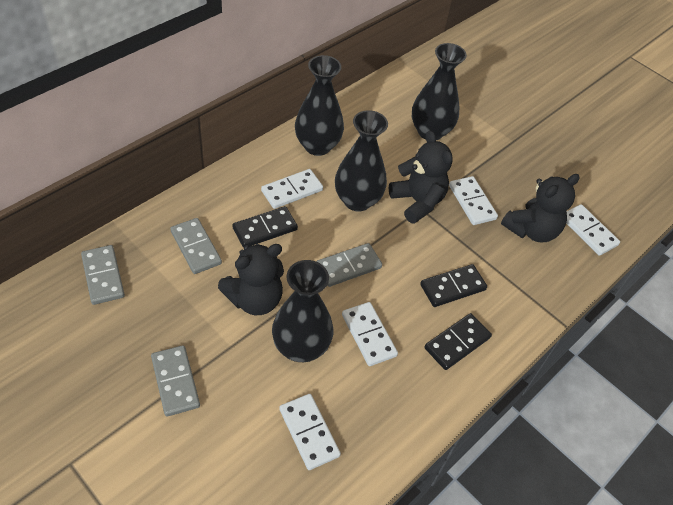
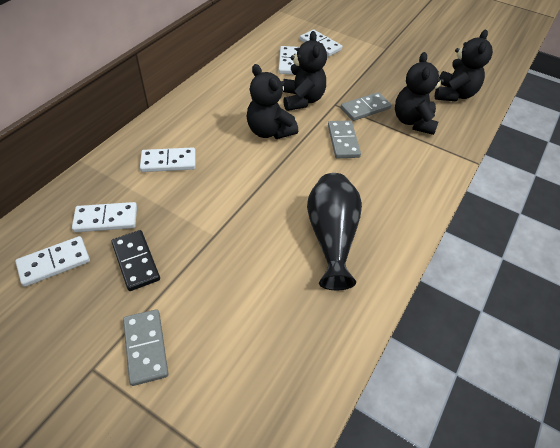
black domino: [232,206,298,248] [420,264,487,307] [425,313,492,370] = 3 -> [111,230,160,291] = 1
black teddy bear: [218,244,284,315] [389,131,453,224] [501,174,579,242] = 3 -> [246,64,298,139] [283,31,327,111] [395,52,444,135] [435,30,493,102] = 4
black vase: [272,260,333,362] [295,55,344,156] [335,110,388,212] [412,43,467,140] = 4 -> [307,173,362,290] = 1
grey domino: [81,245,125,305] [151,345,200,417] [170,218,222,274] [316,243,382,287] = 4 -> [123,309,168,386] [328,120,361,158] [341,92,391,121] = 3

